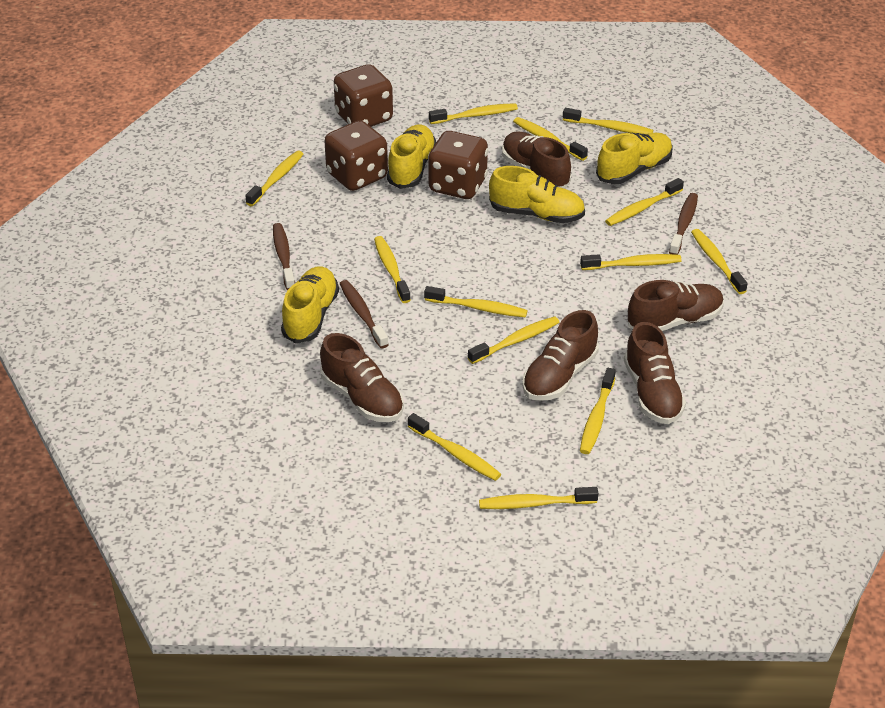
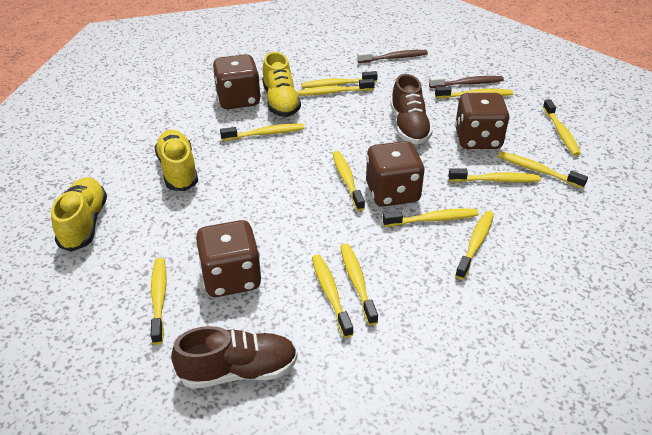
brown dice: [324,121,388,191] [334,64,393,127] [428,131,488,199] = 3 -> [195,220,261,297] [212,54,261,109] [366,141,425,207] [455,93,510,149] = 4
brown shoe: [320,333,404,422] [502,131,571,189] [522,310,599,401] [624,322,686,424] [628,280,724,331] = 5 -> [171,326,298,389] [390,74,433,145] = 2
brown toothbrush: [273,223,295,290] [340,280,389,348] [669,193,698,255] = 3 -> [357,50,428,63] [429,76,504,88] = 2
yellow shoe: [281,266,339,343] [387,125,436,189] [489,166,585,223] [596,133,673,184] = 4 -> [51,177,107,252] [154,130,198,191] [262,52,301,117] = 3

